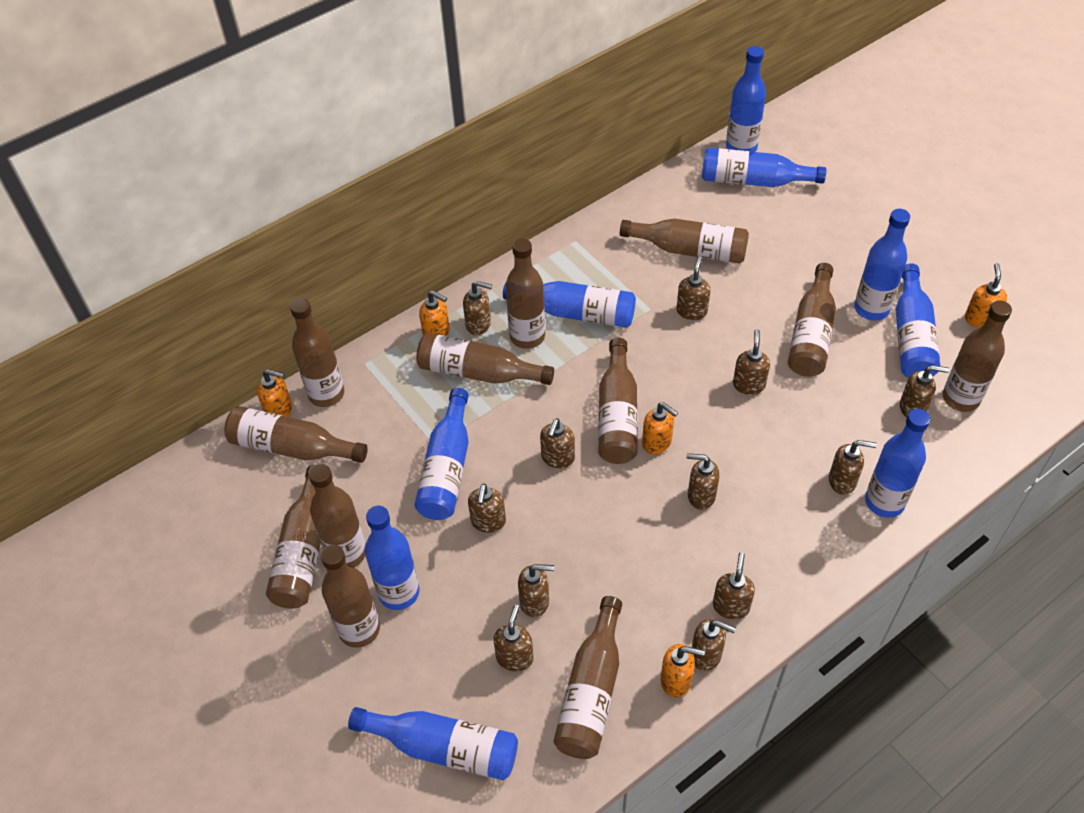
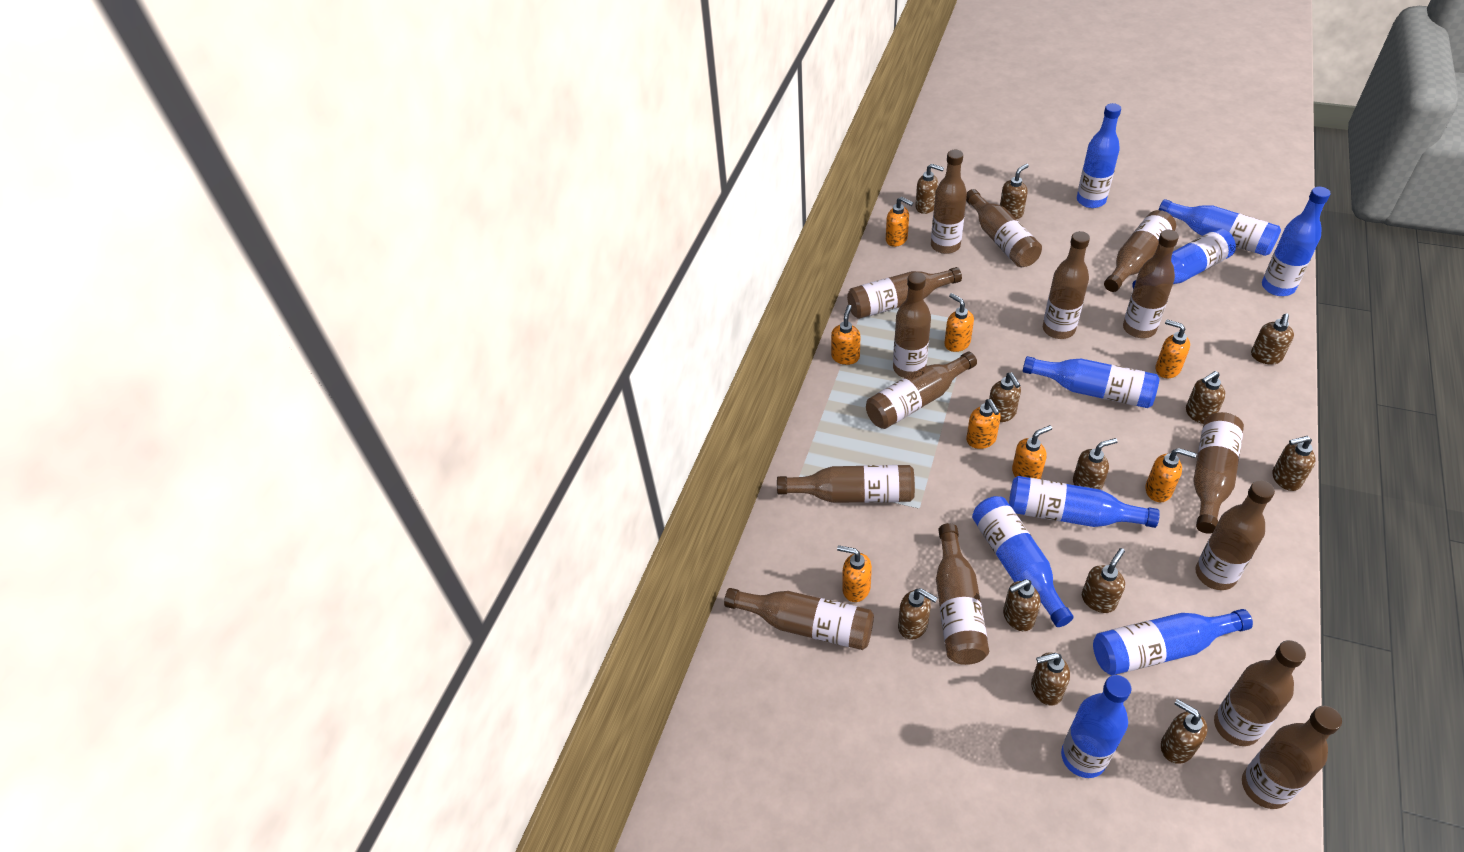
brown bottle: [224,406,368,463] [266,465,321,609] [290,298,344,407] [309,464,366,567] [321,545,380,647] [416,333,554,385] [506,238,545,349] [553,596,622,759] [598,338,638,464] [620,218,749,264] [788,263,836,377] [943,300,1012,412] = 12 -> [724,588,874,650] [777,465,915,503] [847,267,962,319] [866,352,977,429] [893,272,931,378] [931,150,967,254] [936,523,989,665] [966,189,1042,267] [1043,231,1090,339] [1104,210,1176,292] [1123,230,1179,338] [1193,412,1244,534] [1195,480,1275,590] [1214,640,1306,746] [1242,706,1342,809] = 15
orange soap dispenser: [257,369,292,417] [419,291,450,336] [642,402,678,454] [661,644,705,698] [965,263,1007,328] = 5 -> [831,305,860,365] [837,545,872,602] [886,197,913,247] [944,293,974,352] [966,399,1001,449] [1012,425,1052,479] [1145,448,1196,502] [1155,320,1190,378] = 8

